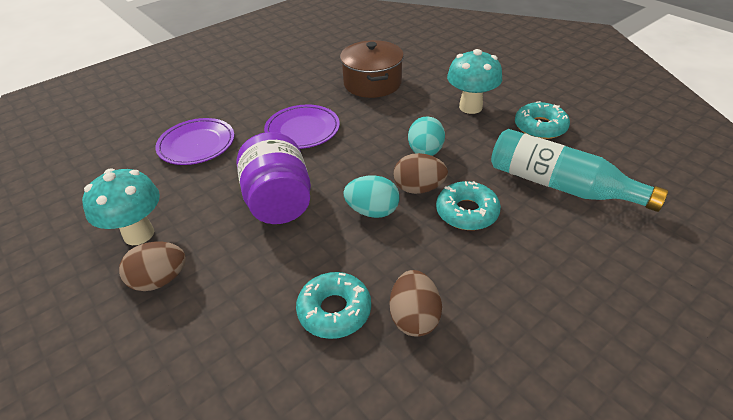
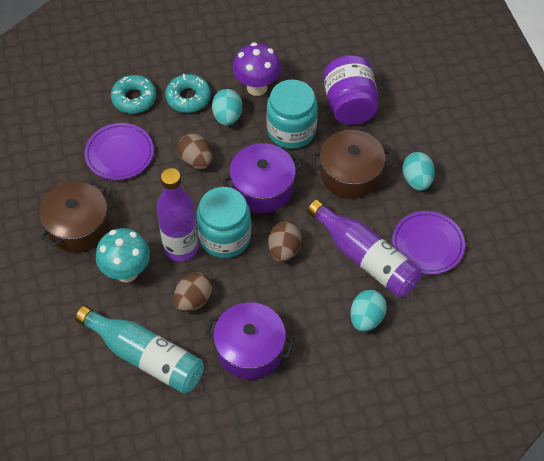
brown pot: [340,40,404,98] = 1 -> [39,180,109,253] [312,130,393,199] = 2
purple bottle: none = 0 -> [156,168,198,262] [307,199,421,297] = 2
purple mushroom: none = 0 -> [232,42,281,96] = 1
purple pot: none = 0 -> [205,302,294,379] [222,143,303,213] = 2
turquoise donut: [296,272,371,339] [436,181,501,230] [515,101,570,139] = 3 -> [111,75,156,114] [165,73,211,113] = 2
turquoise egg: [344,175,400,218] [408,116,445,156] = 2 -> [212,89,242,126] [350,290,387,332] [402,152,435,191] = 3
turquoise jar: none = 0 -> [196,187,251,258] [266,79,318,149] = 2
turquoise mushroom: [82,168,160,245] [447,49,502,114] = 2 -> [96,228,150,283] = 1

